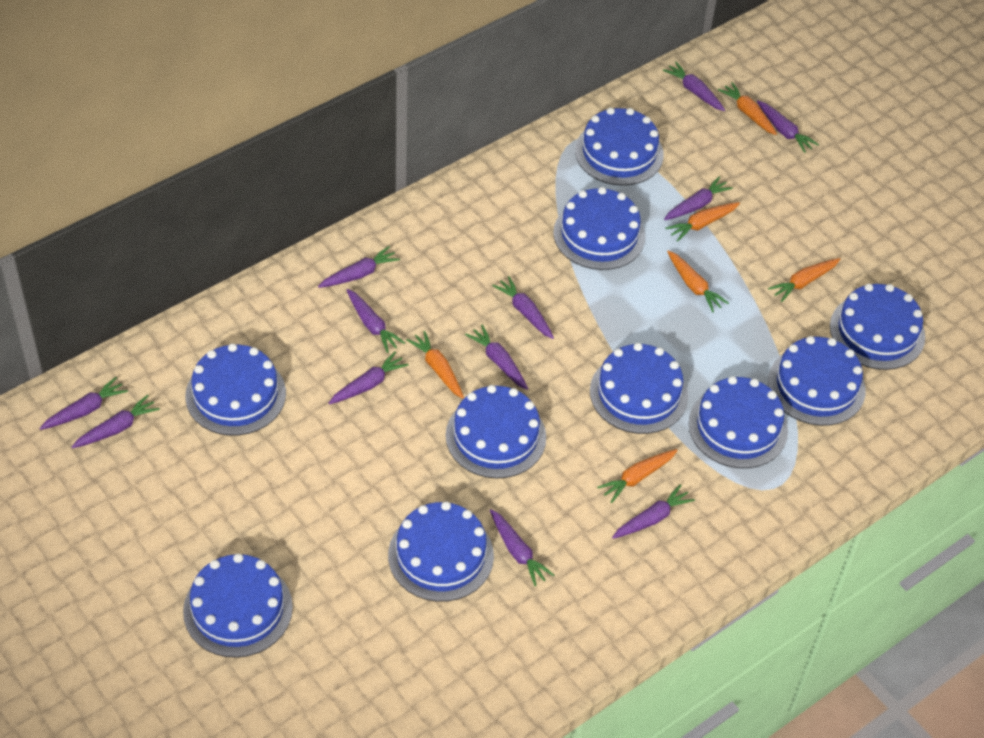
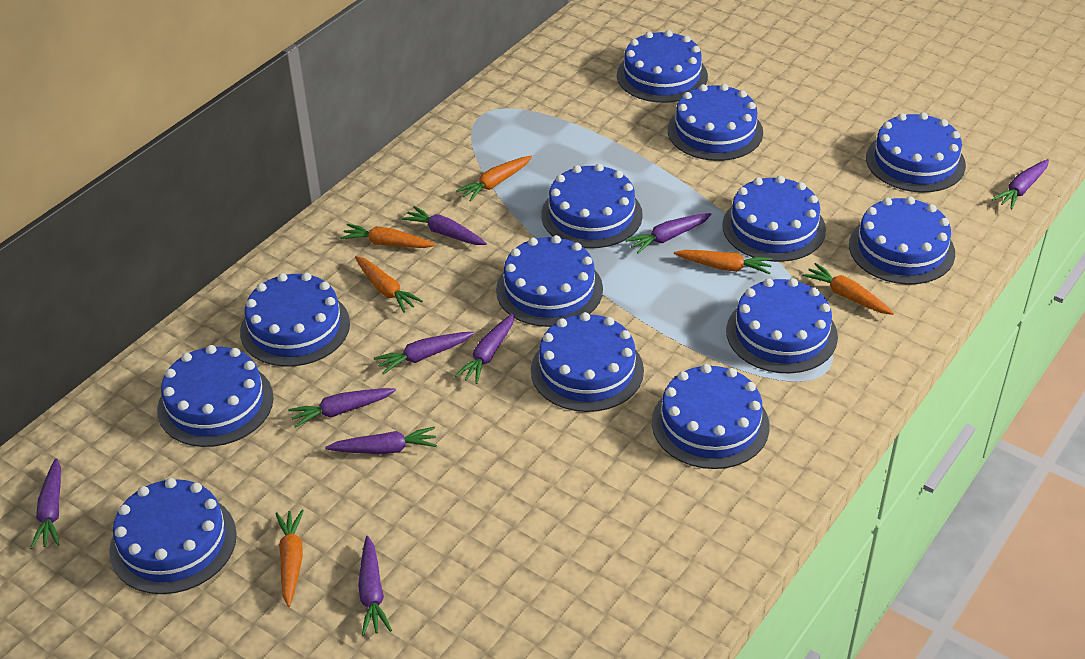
blue cake: [183,553,293,658] [185,343,286,436] [388,501,494,602] [446,385,546,478] [553,187,646,270] [575,108,664,186] [590,343,688,434] [688,376,788,468] [768,336,866,426] [830,284,925,370] = 10 -> [109,478,237,594] [157,345,274,447] [240,273,350,367] [496,235,603,327] [531,312,644,412] [541,164,643,248] [617,30,708,103] [652,364,770,469] [668,84,763,161] [722,176,826,262] [726,278,838,373] [849,197,955,285] [866,112,966,193] = 13
purple carrot: [39,377,128,430] [72,395,160,448] [318,246,400,288] [329,351,409,404] [347,289,405,353] [465,325,528,390] [490,509,554,586] [492,276,554,339] [612,484,695,539] [663,62,725,111] [664,176,733,220] [757,100,819,153] = 12 -> [30,458,61,549] [288,388,396,428] [325,427,437,454] [358,536,392,636] [374,332,474,375] [401,206,487,245] [455,313,515,384] [625,213,712,254] [992,159,1049,209] = 9

